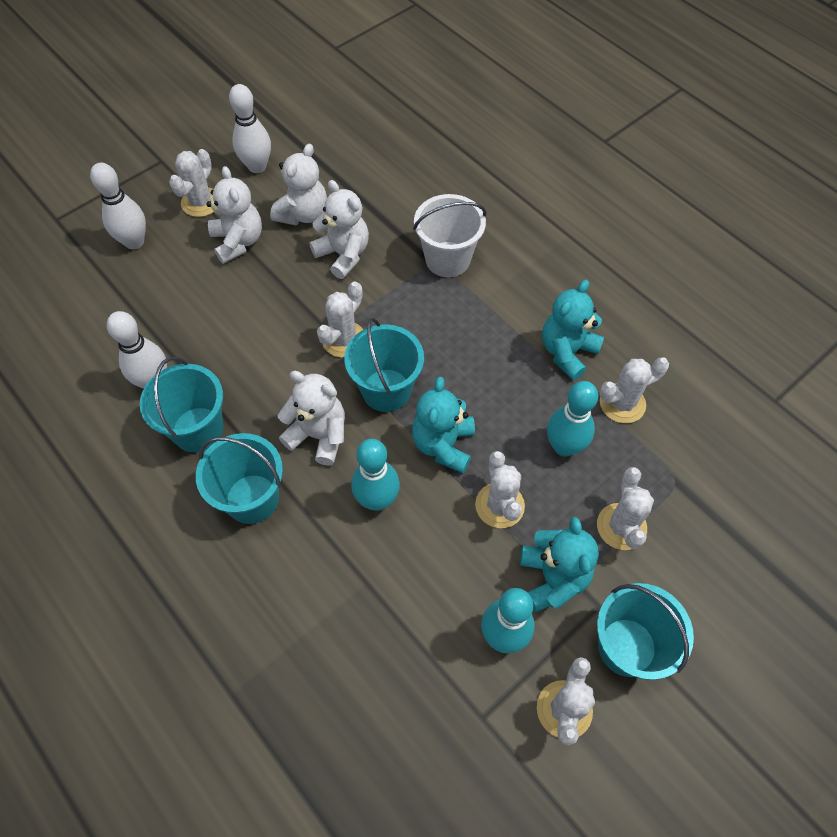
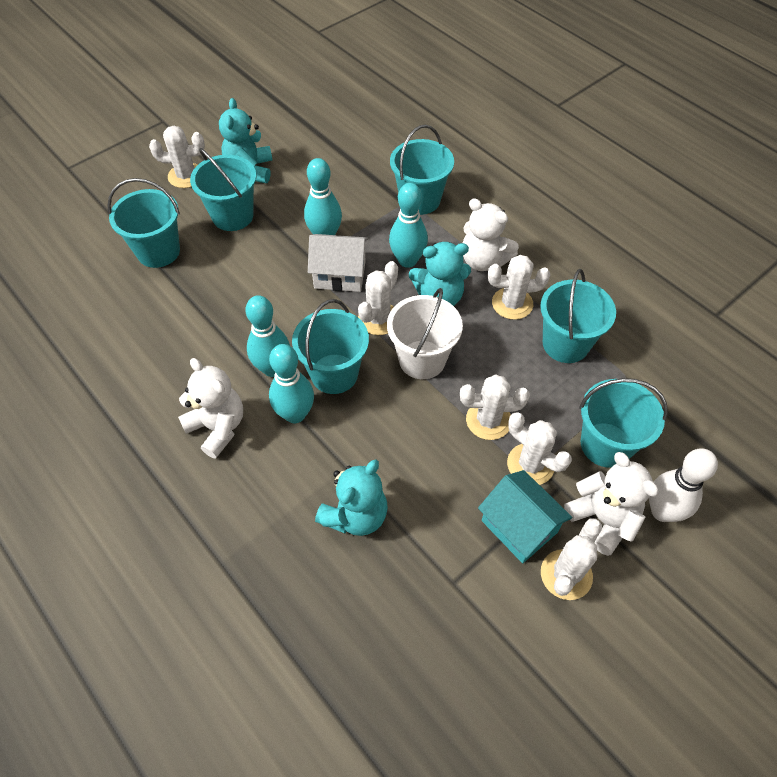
turquoise bowling pin: [351,439,400,510] [481,588,535,653] [547,381,598,457] = 3 -> [245,295,290,377] [269,344,314,423] [304,158,342,235] [389,183,428,268] = 4
turquoise bucket: [140,357,223,453] [196,433,283,524] [344,318,424,412] [597,583,694,680] = 4 -> [107,178,180,268] [190,148,256,231] [292,299,369,394] [390,125,454,215] [540,269,616,363] [579,378,668,468] = 6
turquoise house: none = 0 -> [478,470,572,563] = 1
white bowling pin: [90,163,146,249] [107,311,167,389] [229,84,271,173] = 3 -> [649,448,718,522] = 1
white house: none = 0 -> [308,234,368,292] = 1
white teddy bear: [206,166,262,264] [270,144,327,225] [278,371,345,466] [310,180,369,279] = 4 -> [178,358,243,459] [463,198,519,271] [564,452,659,556] = 3

